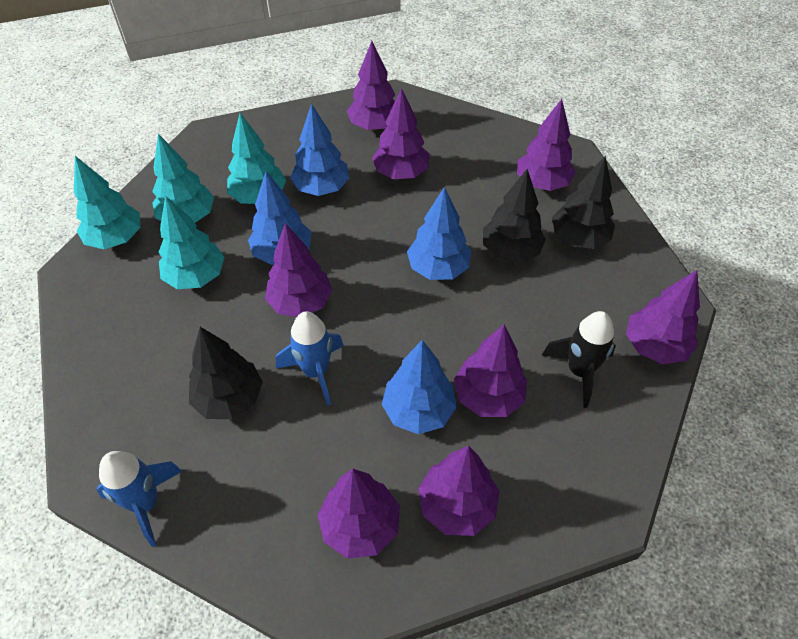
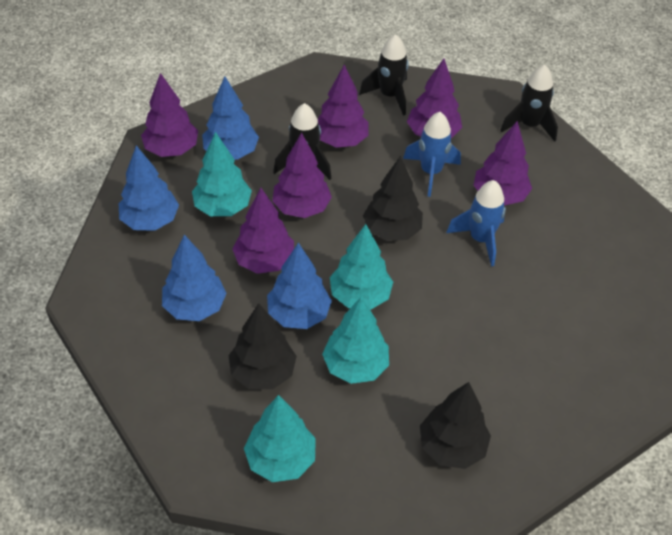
black rocket: [542,311,616,408] = 1 -> [273,103,331,180] [359,34,409,116] [500,65,558,142] = 3
purple tree: [265,223,332,317] [317,469,400,559] [347,41,395,131] [372,88,429,179] [418,446,499,536] [454,325,527,417] [517,99,576,191] [626,270,700,364] = 8 -> [141,73,198,157] [232,188,294,274] [272,133,332,218] [318,64,368,148] [407,59,462,138] [473,121,532,206] = 6

